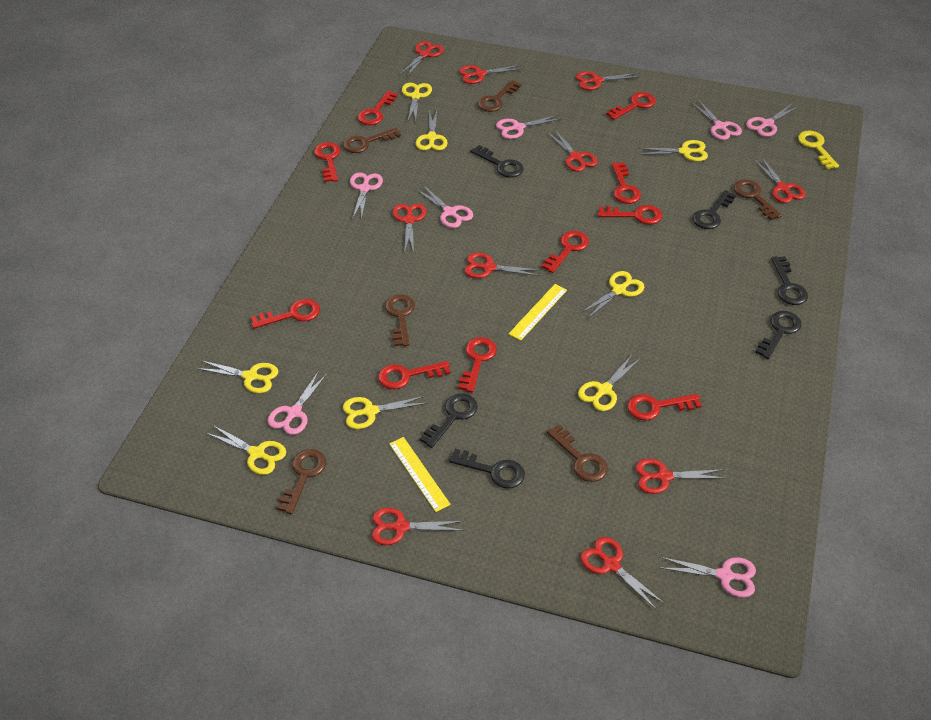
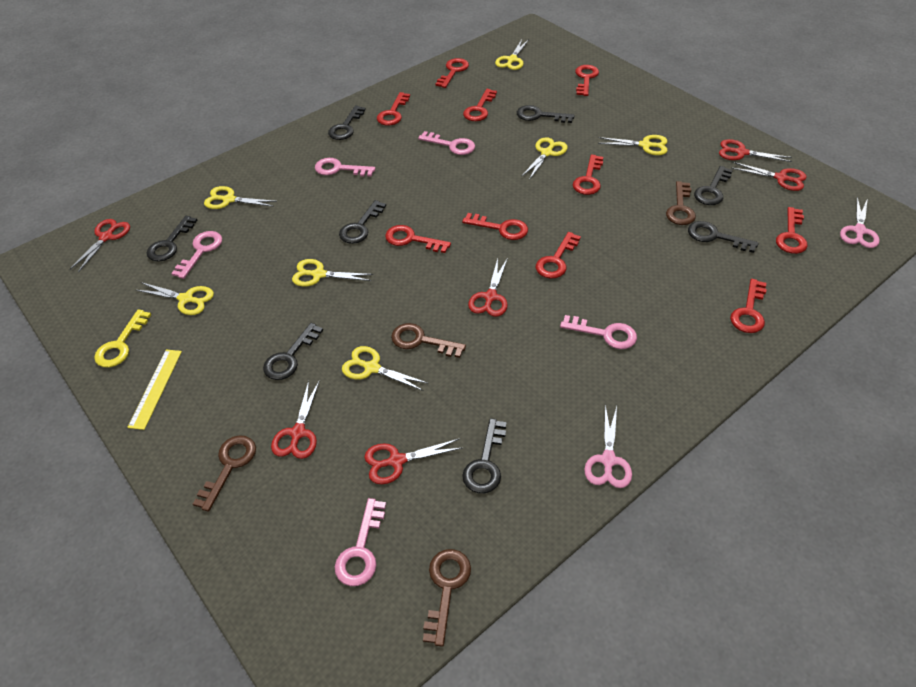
black key: [420,393,478,448] [448,449,525,488] [471,145,524,178] [693,190,736,229] [755,311,801,359] [771,256,808,305] = 6 -> [147,216,198,262] [263,323,323,380] [328,106,366,140] [339,200,386,244] [462,418,507,493] [517,105,575,123] [688,221,759,253] [694,166,733,205] = 8
brown key: [277,449,326,514] [343,128,401,153] [385,294,415,346] [478,80,521,112] [547,424,608,482] [734,179,782,220] = 6 -> [193,435,256,512] [391,323,466,358] [423,549,471,647] [666,181,696,225] = 4
pink key: none = 0 -> [171,231,222,279] [315,158,376,177] [335,498,386,586] [418,131,475,155] [560,315,637,349] = 5
pink scissors: [268,371,328,435] [350,172,383,220] [416,185,473,228] [496,115,561,139] [660,557,756,598] [691,100,742,140] [746,103,799,137] = 7 -> [584,405,632,488] [840,197,880,248] = 2
red scissors: [371,508,464,545] [392,204,426,253] [400,41,444,76] [459,65,521,84] [464,253,540,278] [547,130,598,172] [576,71,638,90] [580,537,665,610] [635,459,724,494] [754,158,806,203] = 10 -> [69,219,130,272] [271,381,319,459] [364,439,462,484] [468,258,508,317] [719,139,792,162] [732,162,807,191] = 6
yellow ruler: [389,437,451,512] [509,284,567,341] = 2 -> [127,350,182,430] = 1
yellow scissors: [196,360,278,393] [206,425,286,475] [343,396,428,429] [402,83,432,122] [416,110,448,150] [578,355,641,411] [580,271,644,319] [638,140,708,161] = 8 -> [136,282,214,315] [204,186,277,209] [292,259,373,287] [342,346,429,391] [495,39,529,70] [522,137,568,180] [598,135,668,155] = 7

